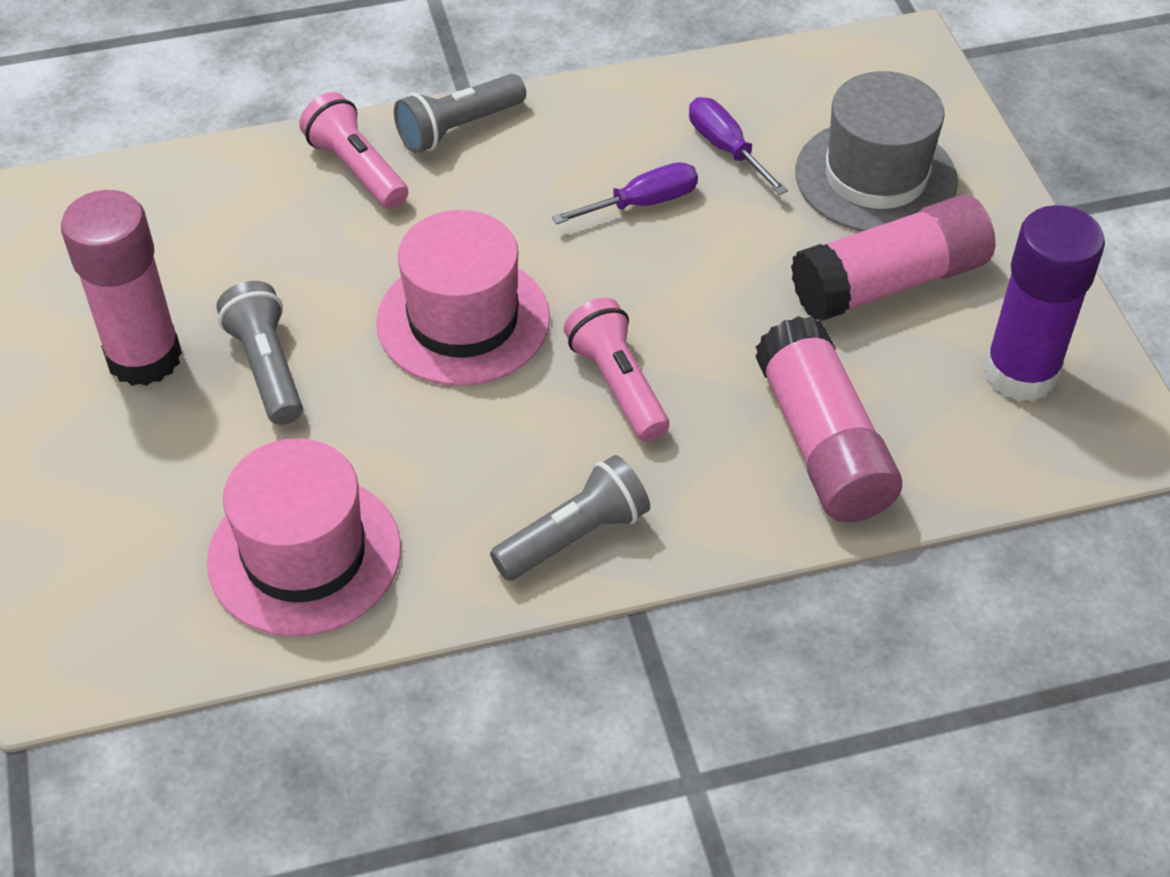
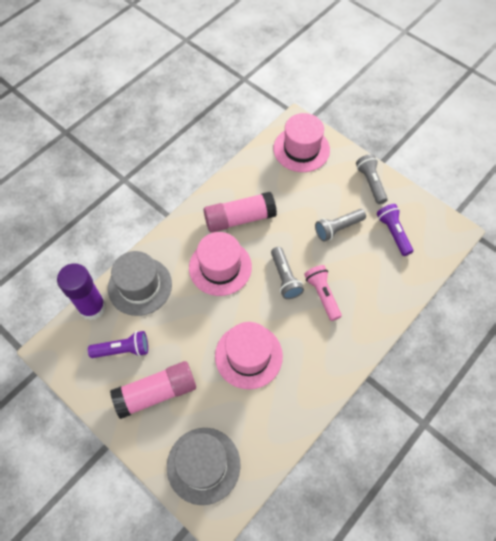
grey hat: [795,71,958,231] = 1 -> [108,251,172,316] [167,428,241,505] = 2
pink flashlight: [299,92,408,209] [564,298,669,442] = 2 -> [304,265,342,321] = 1
pink glue stick: [61,190,182,386] [755,316,902,523] [791,195,995,321] = 3 -> [110,361,196,419] [204,192,277,233] = 2
pink hat: [207,438,401,637] [376,210,550,386] = 2 -> [189,232,252,296] [215,322,283,389] [274,113,330,172] = 3
purple flashlight: none = 0 -> [88,331,148,358] [377,204,413,256] = 2
purple screwdriver: [552,162,698,224] [689,97,788,195] = 2 -> none = 0

